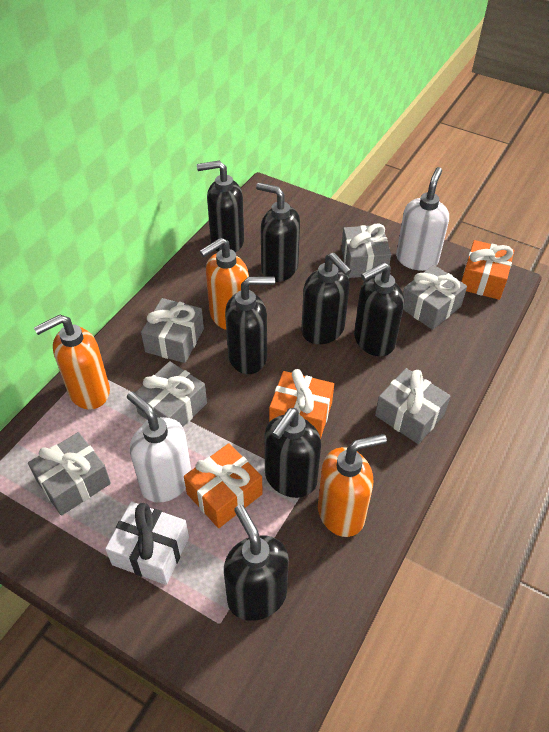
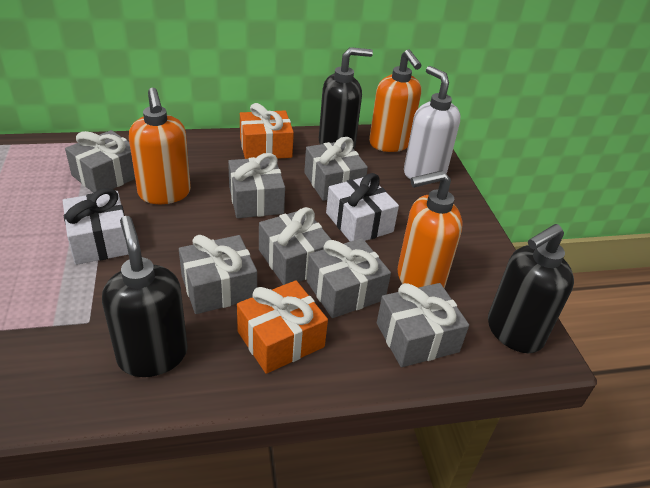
black soap dispenser: [197,161,244,253] [224,504,289,621] [225,276,275,374] [256,183,300,282] [265,408,321,498] [301,253,351,344] [354,262,404,356] = 7 -> [102,216,188,377] [319,47,373,149] [488,224,574,353] = 3
grey gift: [28,432,111,516] [135,361,207,427] [141,298,204,363] [341,223,391,278] [375,368,451,444] [403,265,467,330] = 6 -> [65,130,135,193] [179,235,257,314] [228,153,285,218] [259,207,332,285] [304,137,368,201] [307,238,391,318] [377,283,469,367] = 7
orange gift: [184,443,262,528] [269,369,334,439] [461,240,514,300] = 3 -> [237,280,328,374] [240,103,294,159] = 2
white gift: [105,502,189,585] = 1 -> [62,188,129,265] [326,173,399,241] = 2
white soap dispenser: [127,391,191,503] [396,167,449,271] = 2 -> [404,66,460,179] = 1

